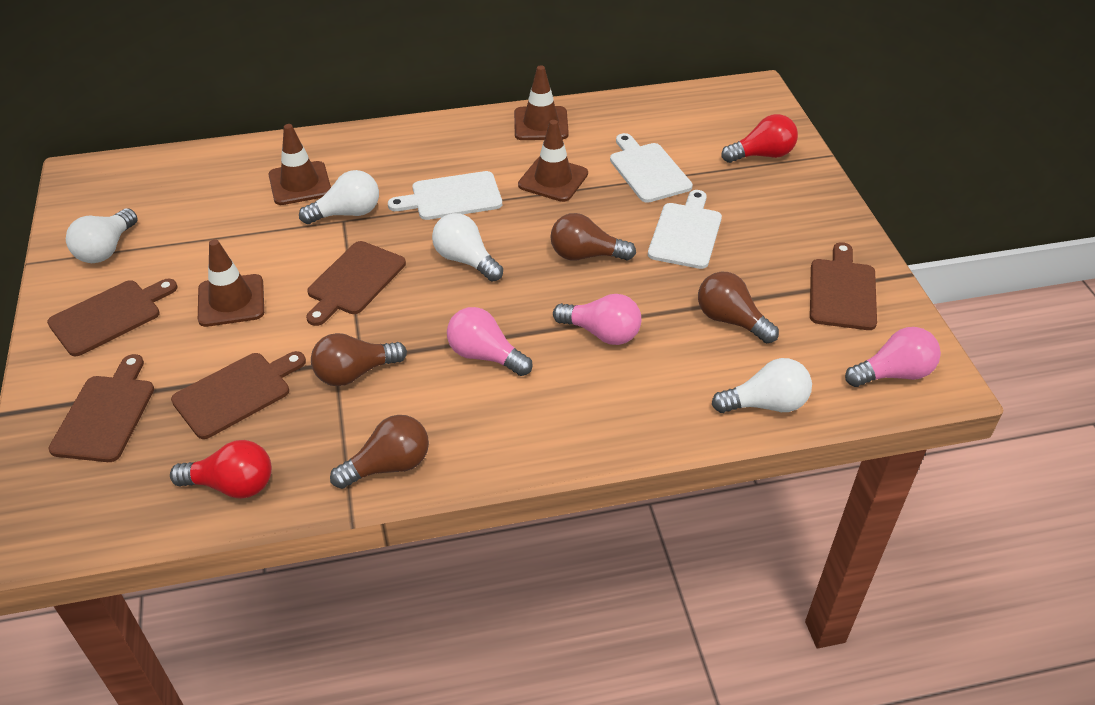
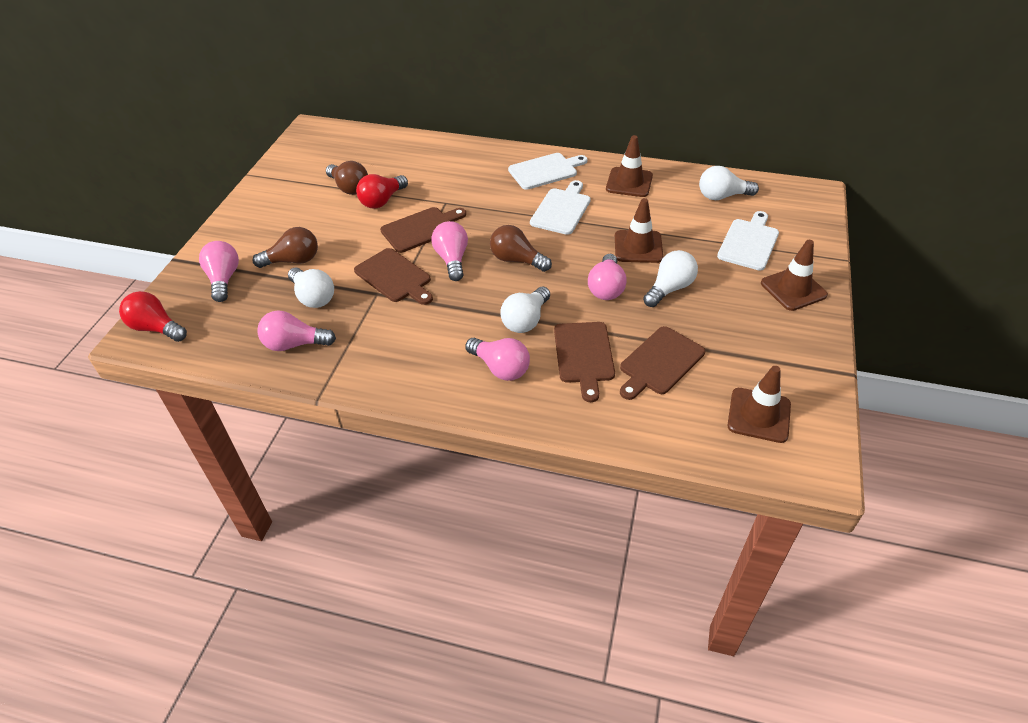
brown cutting board: [47,279,178,356] [48,354,154,462] [171,351,306,439] [306,241,406,326] [810,242,877,330] = 5 -> [354,248,433,305] [380,207,466,253] [554,322,615,402] [620,326,705,400] = 4
brown light bulb: [311,333,407,386] [330,415,429,489] [550,213,636,261] [698,271,779,343] = 4 -> [252,227,318,268] [326,161,368,195] [490,225,552,272] = 3
pink light bulb: [447,307,533,376] [553,294,641,345] [845,327,941,387] = 3 -> [199,241,239,302] [257,310,336,351] [431,221,468,281] [465,338,530,381] [588,254,627,300] = 5

